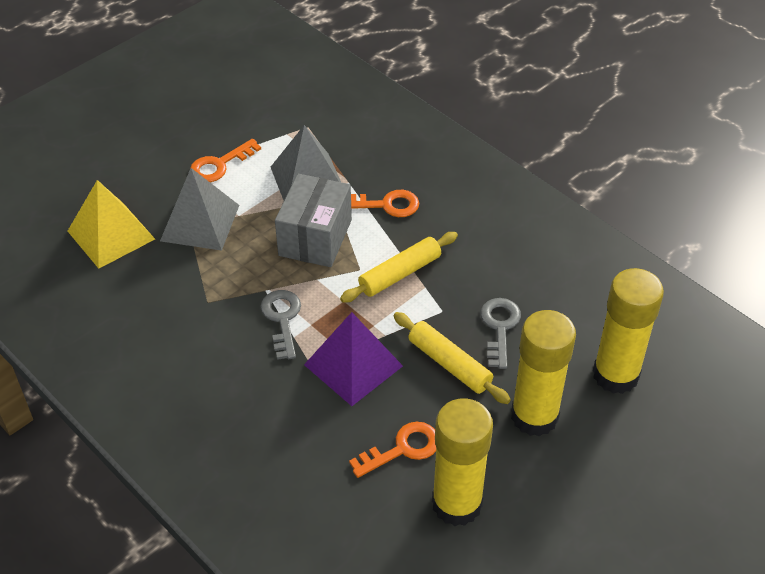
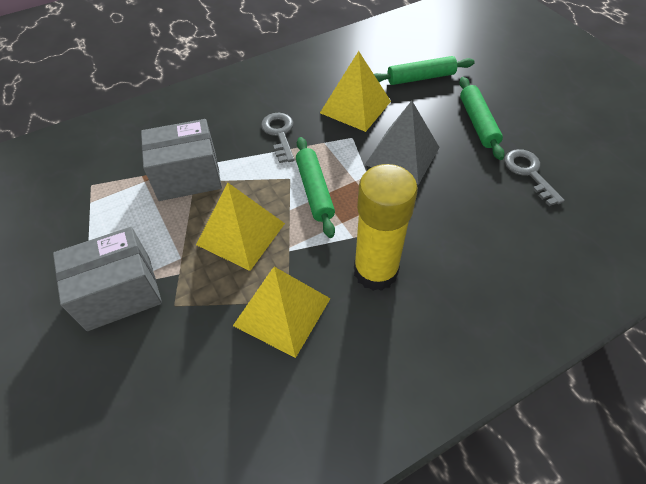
green rolling pin: none = 0 -> [296,137,335,238] [374,56,475,85] [459,77,505,160] = 3
grey box: [275,174,352,267] = 1 -> [53,227,162,331] [141,119,222,201] = 2
grey pyramid: [160,168,239,251] [271,125,341,200] = 2 -> [365,101,440,185] = 1
orange key: [191,139,261,182] [349,422,436,478] [351,190,419,217] = 3 -> none = 0
purple pyramid: [304,312,403,406] = 1 -> none = 0
yellow glue stick: [432,399,493,526] [511,310,576,436] [593,268,664,394] = 3 -> [354,164,418,291] = 1
yellow pyramid: [68,180,155,269] = 1 -> [196,182,285,271] [233,267,331,358] [320,51,391,132] = 3
yellow rolling pin: [340,232,458,303] [393,312,511,404] = 2 -> none = 0

